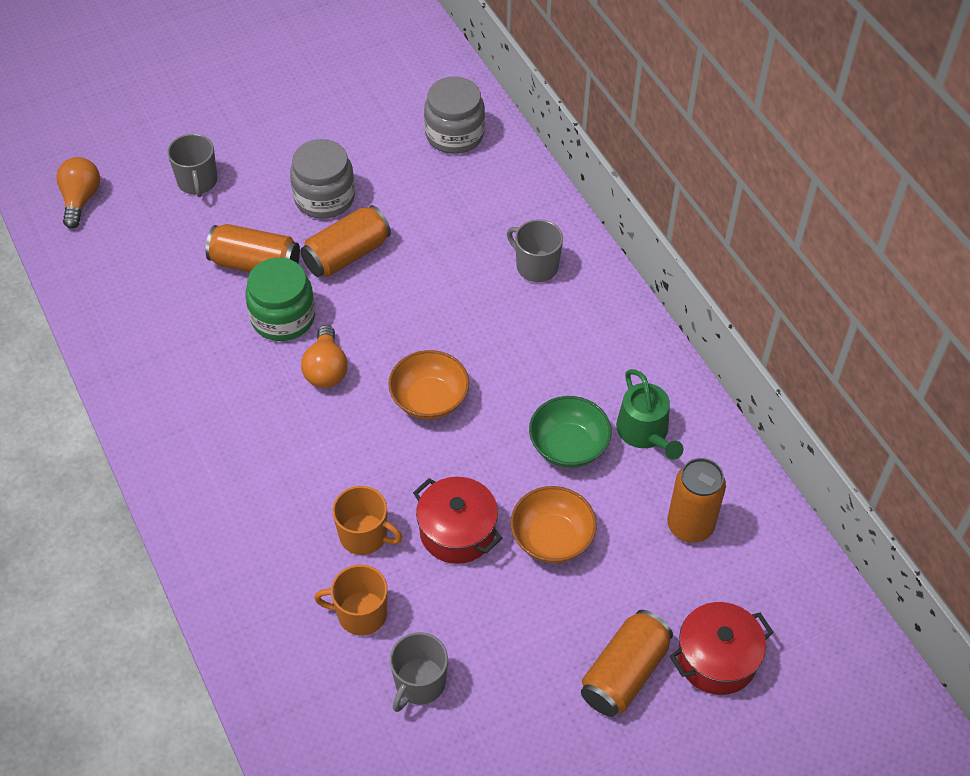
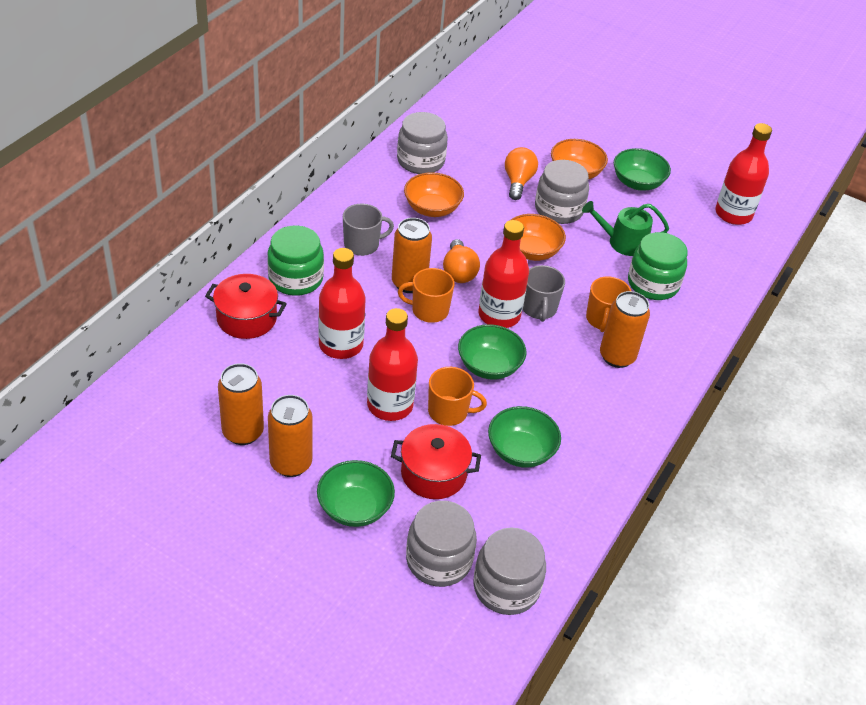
green bowl: [529,396,612,468] = 1 -> [317,460,395,527] [458,324,526,380] [488,406,561,468] [614,148,671,191] = 4
green jar: [245,258,315,341] = 1 -> [267,225,324,296] [628,232,688,300] = 2
grey jar: [290,139,355,219] [424,77,485,154] = 2 -> [397,112,448,174] [406,501,477,587] [473,528,546,615] [535,160,589,224] = 4
grey mug: [168,134,217,197] [390,632,448,712] [507,219,563,282] = 3 -> [343,203,394,256] [523,265,565,322] = 2
orange bowl: [388,350,469,420] [511,486,597,563] = 2 -> [404,172,464,217] [511,214,566,261] [551,139,608,180] = 3
orange mug: [314,565,388,636] [332,486,402,555] = 2 -> [398,268,454,323] [428,367,487,426] [586,276,631,332] = 3
red bottle: none = 0 -> [318,248,366,359] [367,308,418,421] [478,220,529,328] [715,123,772,225] = 4

